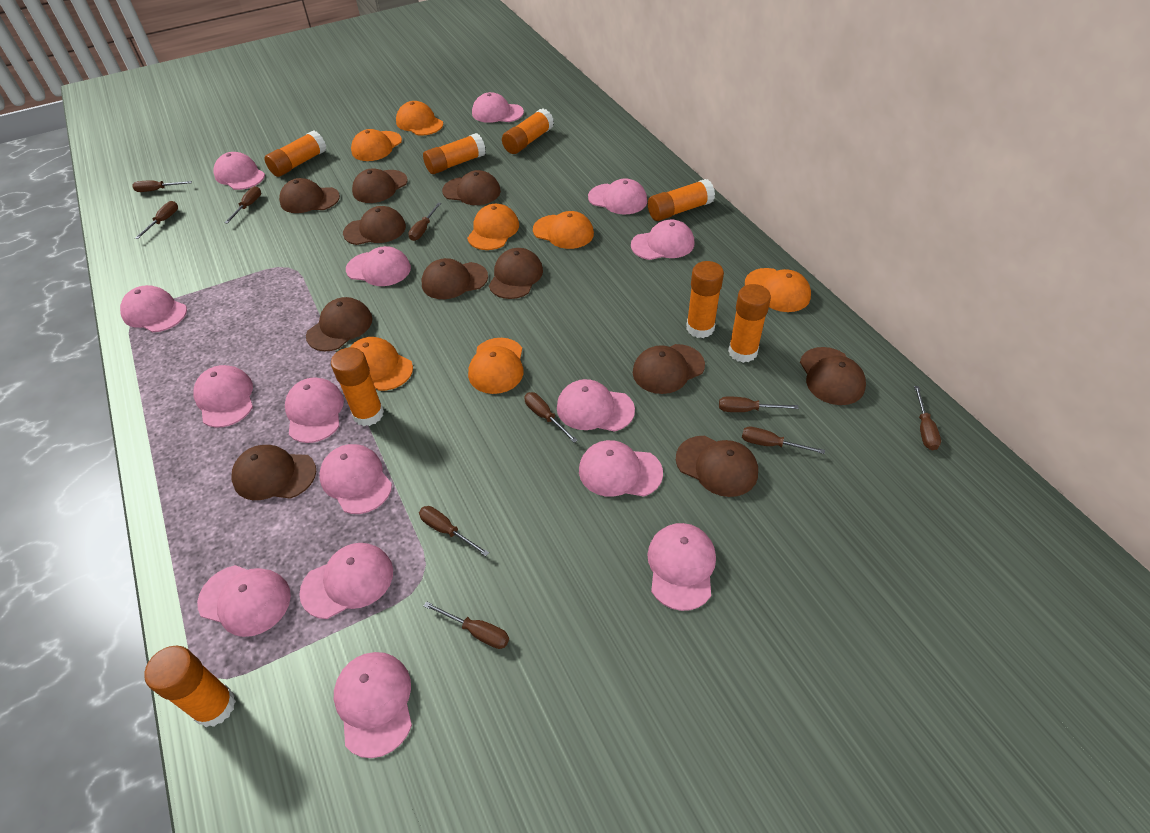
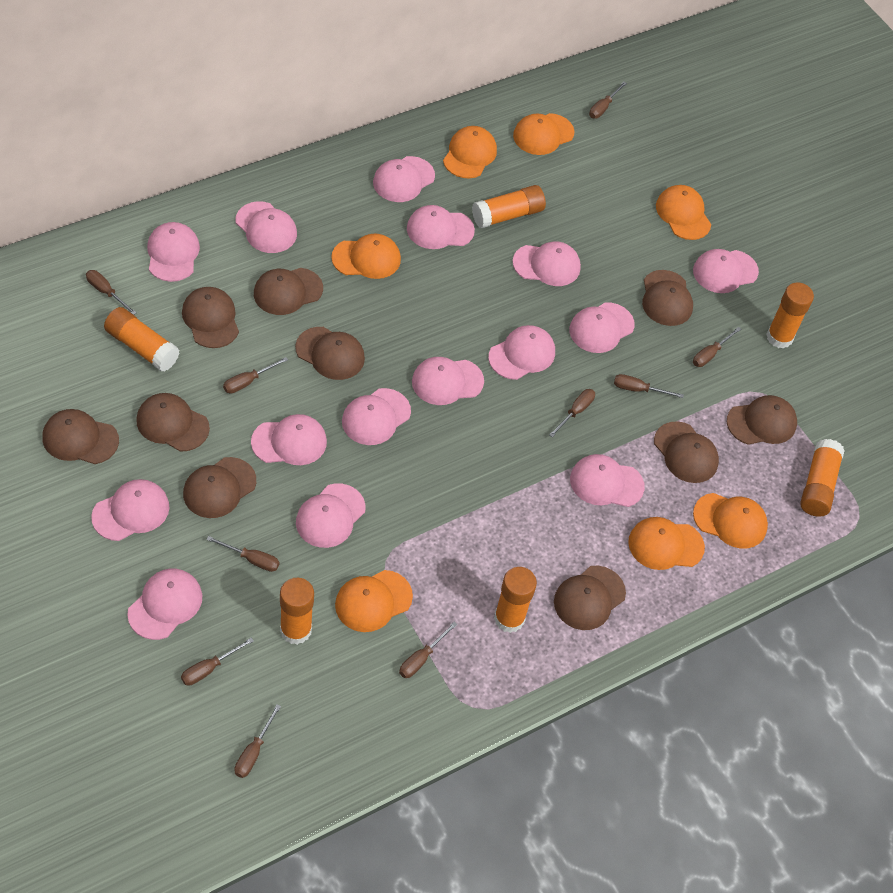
brown cap: [232,445,316,500] [279,178,340,213] [306,297,372,351] [343,206,406,245] [352,168,408,203] [421,258,488,299] [442,170,501,205] [489,248,543,299] [633,344,705,394] [676,436,758,497] [800,347,866,405] = 11 -> [43,409,119,464] [136,393,210,452] [182,287,239,348] [183,457,256,518] [254,268,323,315] [295,327,365,380] [554,566,626,630] [642,270,693,326] [654,421,719,483] [727,395,797,445] = 10
orange glue stick: [144,646,236,727] [264,131,326,177] [331,347,384,426] [423,133,486,174] [502,109,554,154] [648,179,715,221] [686,261,724,338] [728,284,771,363] = 8 -> [104,307,180,372] [280,578,314,645] [472,185,546,228] [494,567,537,633] [766,282,814,349] [800,439,845,517] = 6

